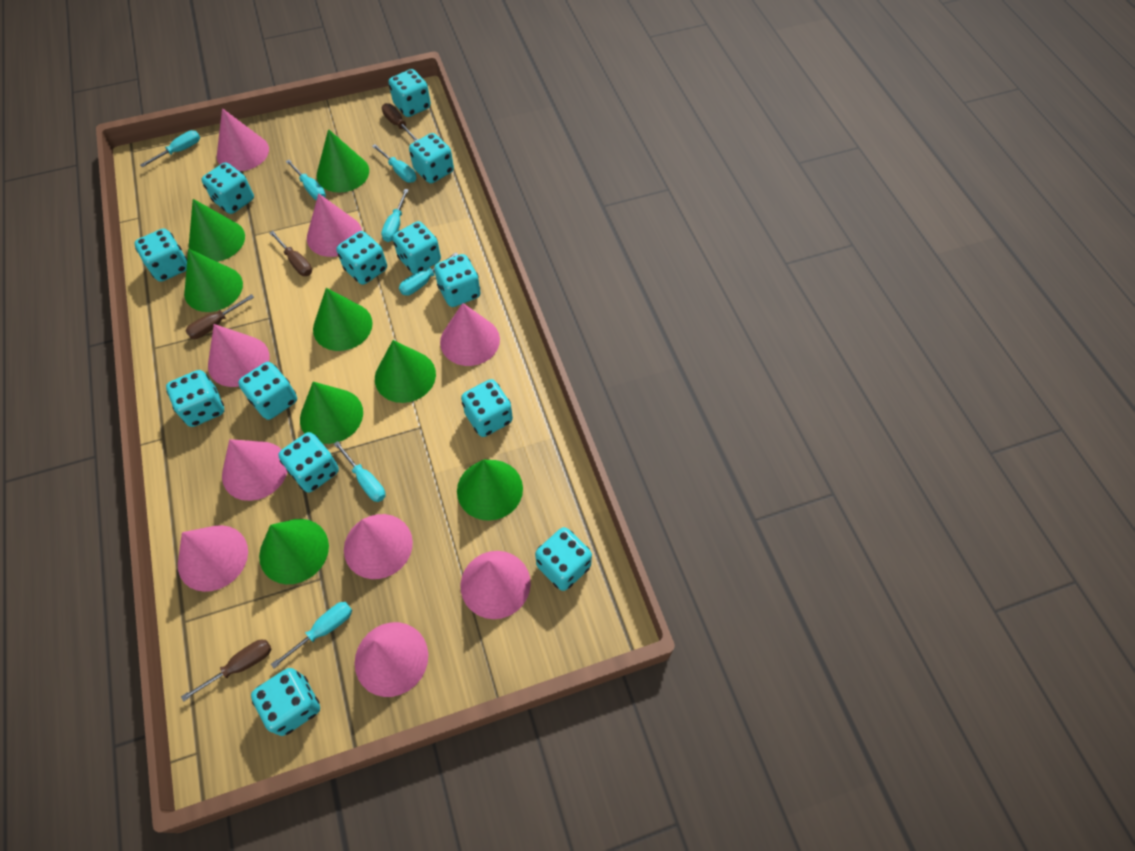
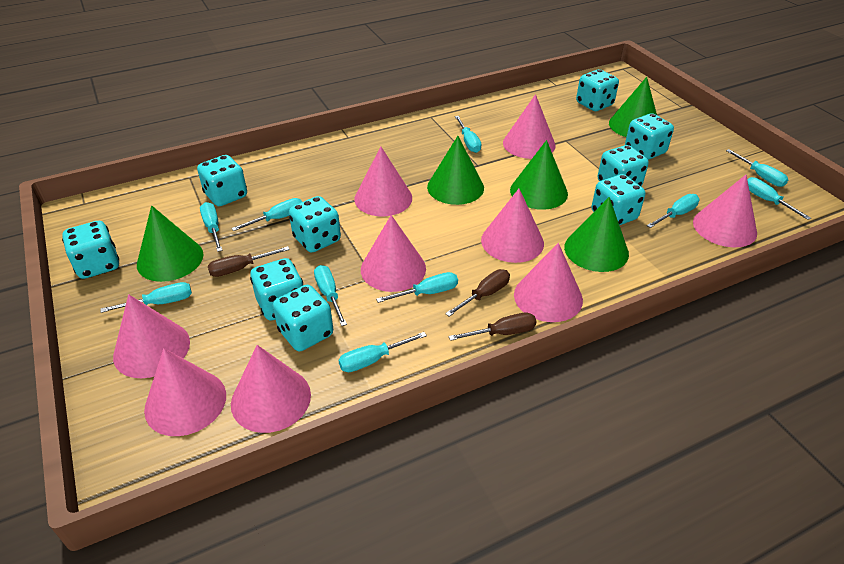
brown screwdriver: [181,640,271,702] [185,294,254,339] [270,231,312,276] [382,103,418,141] = 4 -> [208,246,290,277] [445,269,510,317] [449,313,536,341] = 3
green cone: [184,249,243,312] [189,199,245,262] [259,519,329,584] [300,382,363,444] [313,288,373,351] [317,129,369,193] [375,340,436,403] [457,459,523,521] = 8 -> [137,206,203,282] [427,136,484,205] [510,140,568,210] [564,197,629,272] [609,77,657,137] = 5
turquoise dice: [135,228,187,282] [166,370,224,427] [202,162,254,214] [238,362,297,420] [251,668,320,736] [278,432,339,493] [337,231,387,285] [388,69,431,117] [393,221,441,274] [409,133,454,183] [434,254,480,307] [461,379,513,437] [535,527,592,591] = 13 -> [62,221,119,279] [197,155,247,206] [250,258,303,321] [273,285,333,351] [289,196,341,252] [576,69,619,111] [592,174,645,225] [598,145,649,186] [625,113,674,160] = 9
turquoise screwdriver: [140,130,200,167] [271,602,352,668] [286,160,326,200] [334,441,386,502] [372,144,416,183] [381,189,409,242] [399,253,458,295] = 7 -> [100,282,192,313] [200,202,222,252] [231,198,302,231] [314,265,347,326] [338,332,427,372] [376,272,458,303] [455,116,481,153] [647,194,700,228] [726,149,788,187] [747,177,811,220] = 10

